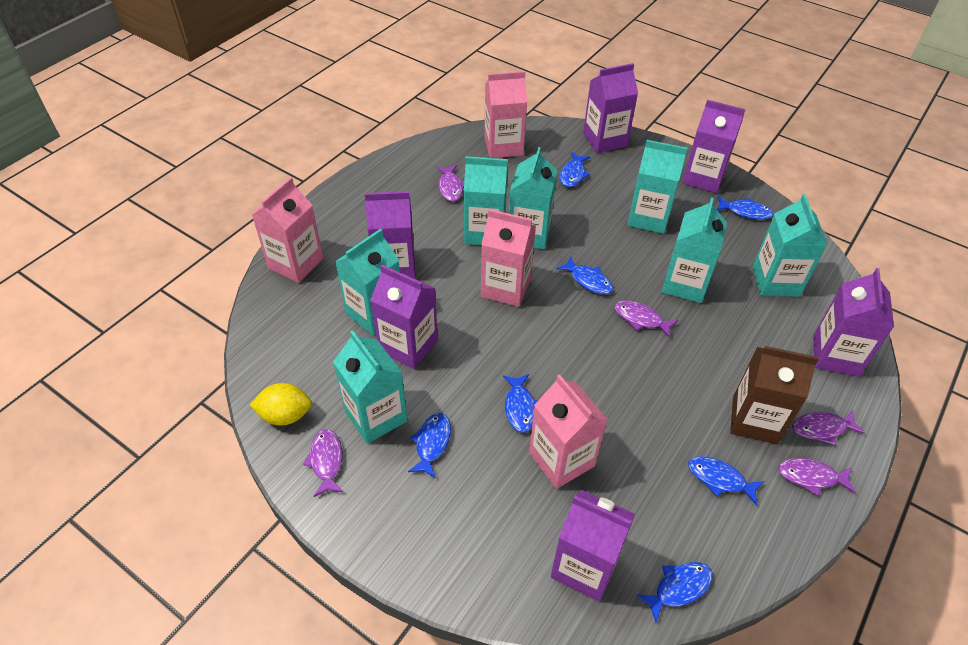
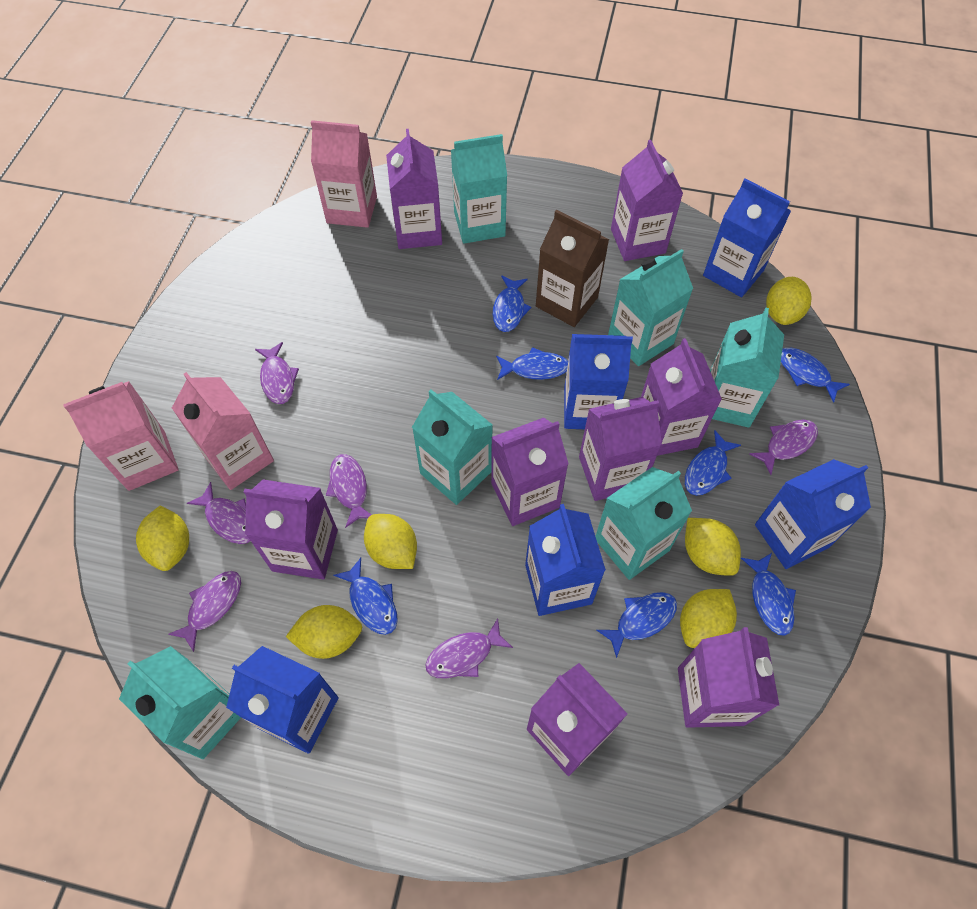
blue carton: none = 0 -> [226,646,338,754] [525,504,606,616] [564,334,633,429] [703,178,791,297] [755,459,871,569] = 5
pink carton: [252,177,323,283] [481,209,536,307] [484,71,527,158] [529,374,608,489] = 4 -> [63,381,179,491] [172,372,274,490] [311,120,377,228] = 3
purple carton: [365,191,415,279] [370,265,438,369] [551,490,635,601] [583,63,638,153] [682,100,746,193] [813,268,894,377] = 6 -> [244,480,338,580] [386,129,442,249] [491,418,569,526] [527,663,628,776] [579,397,662,501] [611,140,683,261] [641,338,722,456] [678,627,779,728] = 8
purple fish: [303,429,344,497] [436,165,464,202] [614,300,678,338] [778,458,856,496] [792,411,865,445] = 5 -> [168,571,241,652] [187,482,250,544] [255,342,299,404] [326,454,372,528] [425,618,513,679] [749,420,818,475] = 6
turquoise carton: [333,330,408,444] [335,229,400,336] [464,156,508,245] [509,147,558,249] [627,140,687,234] [662,197,727,303] [753,194,828,296] = 7 -> [119,646,241,759] [412,389,493,505] [451,134,507,244] [595,467,692,580] [608,249,693,366] [710,308,784,428] = 6
yellow lemon: [250,383,312,425] = 1 -> [136,505,189,571] [286,605,362,659] [364,514,417,569] [680,589,737,648] [685,518,741,576] [766,277,812,325] = 6

